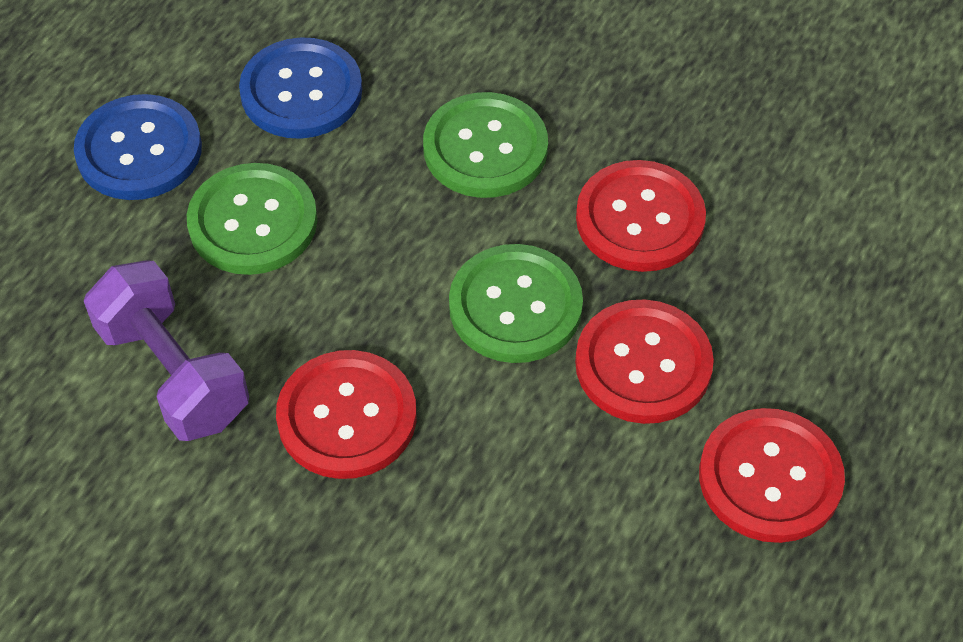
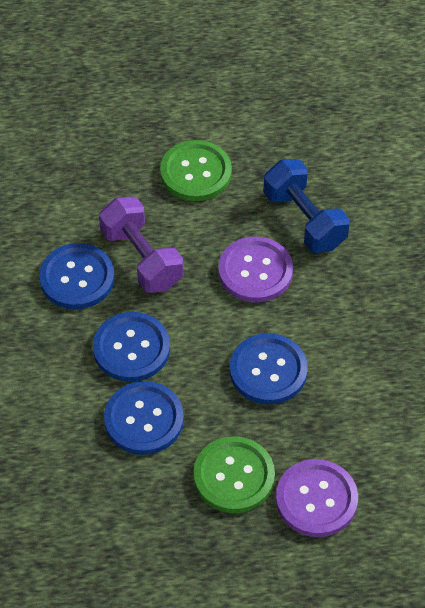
blue button: [74,94,202,200] [239,37,362,139] = 2 -> [39,243,115,309] [93,312,170,382] [104,381,184,455] [230,333,308,404] = 4
blue dumbbell: none = 0 -> [263,159,350,253] = 1
green button: [187,163,317,275] [423,92,548,198] [449,244,583,363] = 3 -> [160,140,232,201] [193,436,275,513] = 2
purple button: none = 0 -> [218,237,293,303] [276,459,358,537] = 2
red button: [276,350,417,479] [575,299,714,424] [576,160,706,272] [699,408,845,543] = 4 -> none = 0

